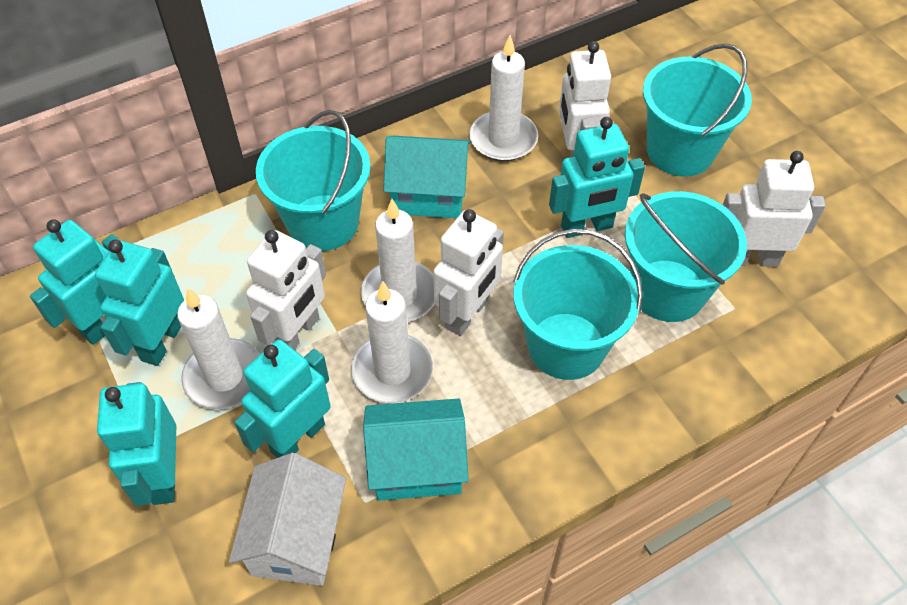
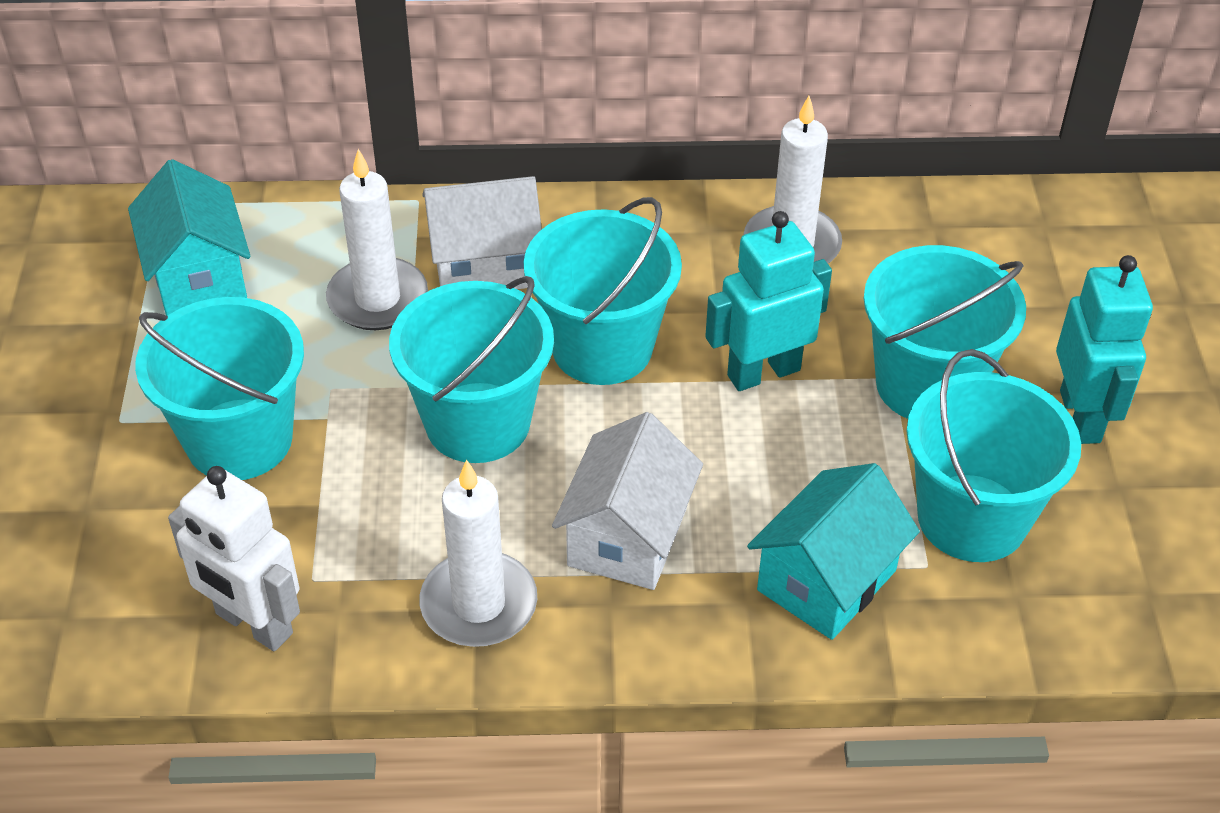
turquoise bucket: [256,110,371,251] [513,229,643,380] [625,191,747,322] [643,44,752,177] = 4 -> [135,297,304,480] [389,276,554,463] [524,197,682,385] [864,245,1026,419] [906,349,1081,562] = 5
turquoise robot: [30,219,120,345] [95,240,184,366] [97,382,176,506] [234,339,331,458] [549,117,645,238] = 5 -> [705,211,832,391] [1056,255,1153,444] = 2
white candle: [177,288,260,410] [351,281,433,403] [361,199,435,322] [470,35,538,161] = 4 -> [326,149,428,330] [419,460,537,647] [744,96,842,263] = 3
white house: [229,453,346,586] = 1 -> [422,176,542,289] [552,412,703,590] = 2
white robot: [246,230,326,350] [433,209,504,336] [559,41,611,157] [723,151,826,267] = 4 -> [168,466,300,651] = 1

